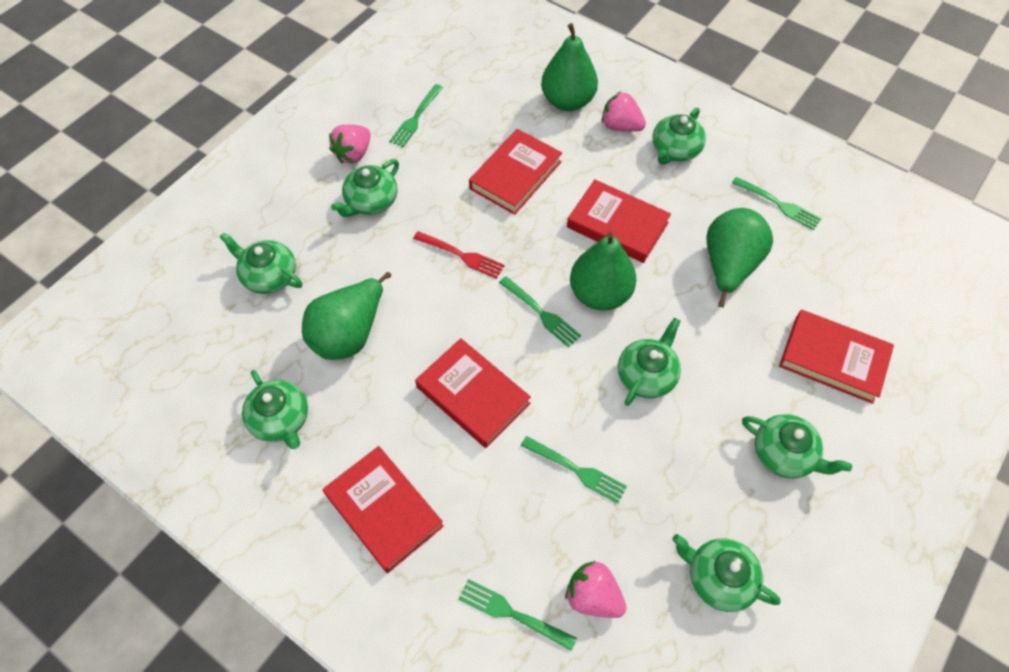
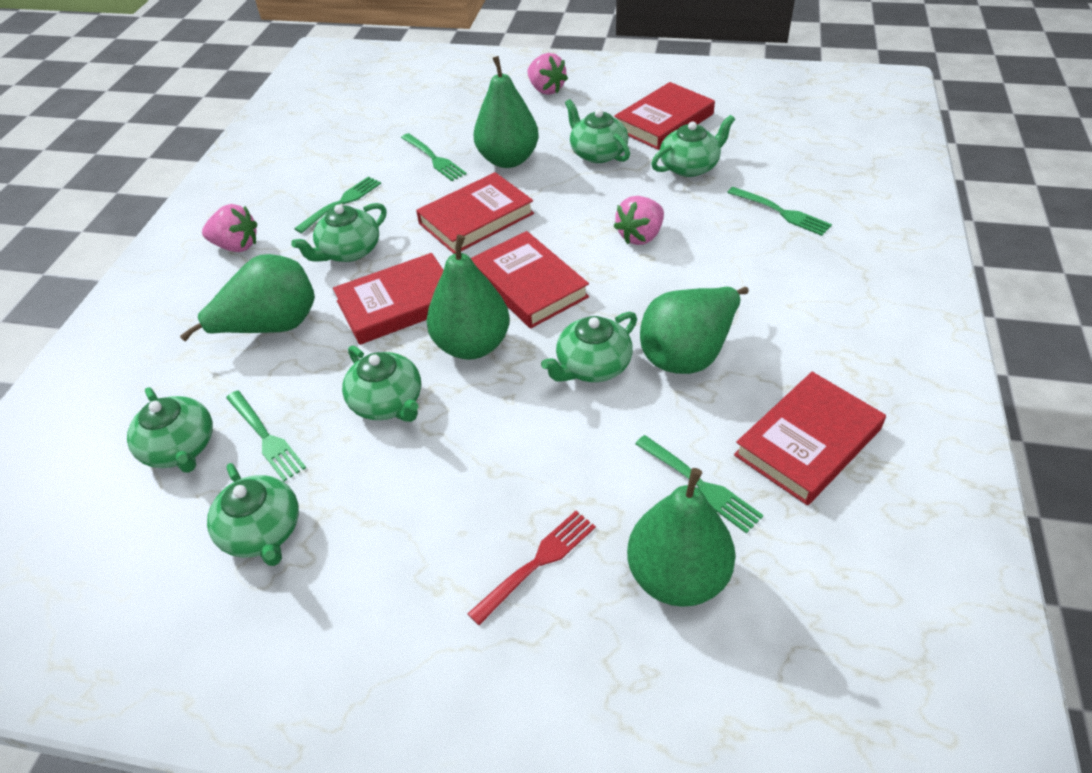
green pear: [302,272,391,360] [541,23,598,111] [570,231,636,310] [706,208,773,307] = 4 -> [180,254,315,341] [427,235,510,360] [474,56,539,168] [627,468,736,607] [640,287,749,374] = 5

